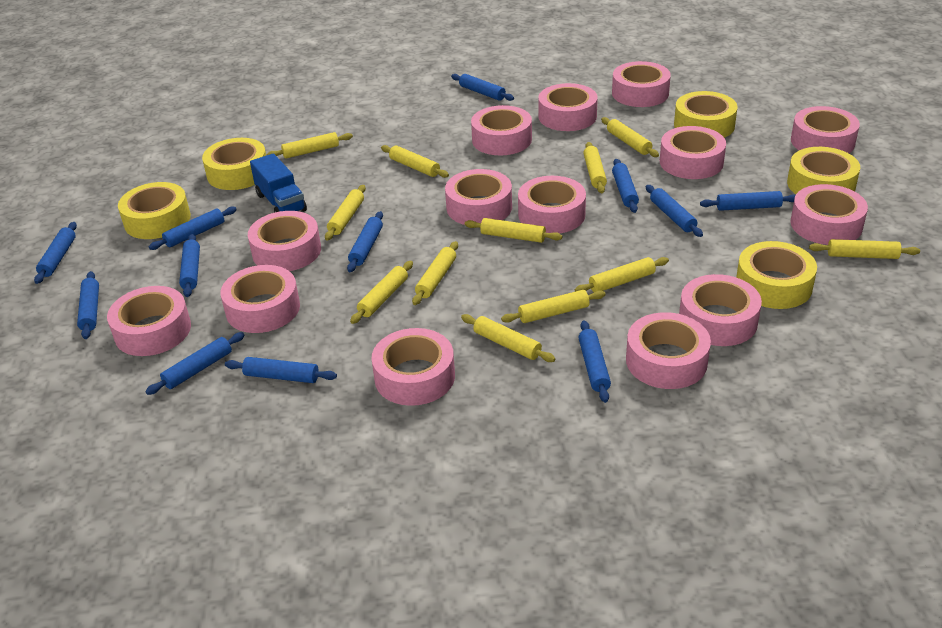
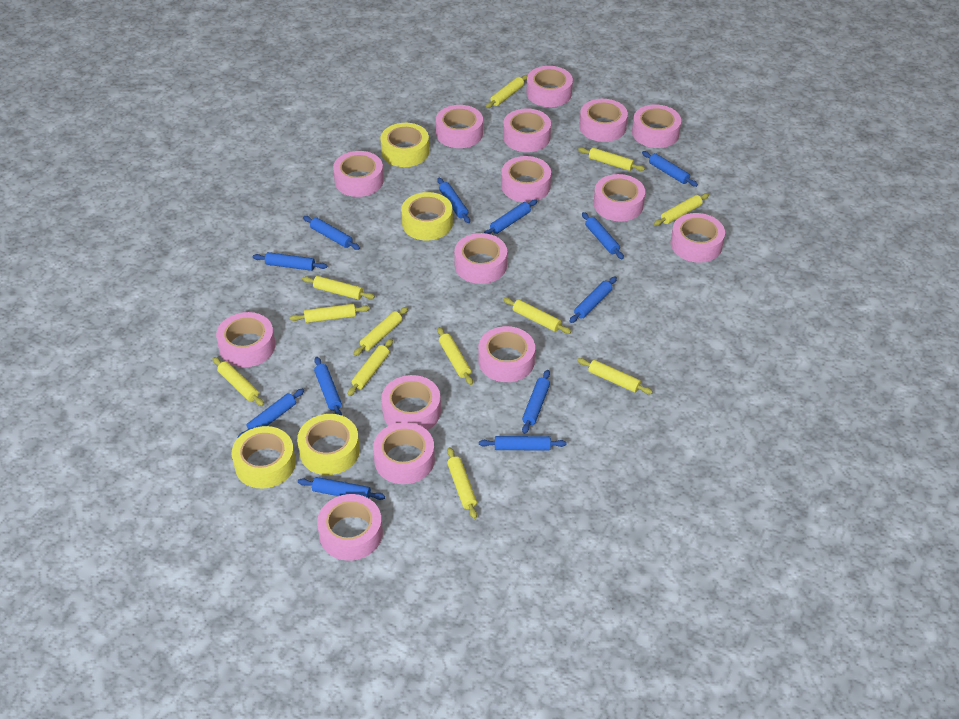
blue truck: [250,153,307,213] = 1 -> none = 0
pink tape: [107,286,191,356] [220,265,300,333] [248,211,321,271] [371,328,455,406] [445,169,512,225] [471,105,532,155] [518,176,586,234] [538,83,598,131] [612,61,671,107] [626,312,711,389] [660,126,726,179] [679,274,762,346] [790,184,868,245] [791,106,860,153] = 14 -> [216,312,275,367] [317,494,383,561] [333,151,384,197] [373,422,435,484] [381,375,441,430] [436,105,483,148] [454,233,507,284] [478,326,535,382] [501,156,551,202] [503,108,551,152] [526,66,573,107] [579,99,628,142] [594,174,645,221] [632,104,681,148] [671,213,725,263] = 15
yellow tape: [118,182,191,239] [202,138,266,190] [674,91,738,138] [736,241,817,309] [787,147,860,194] = 5 -> [232,426,296,489] [297,414,360,475] [380,123,429,167] [401,192,453,240] = 4

